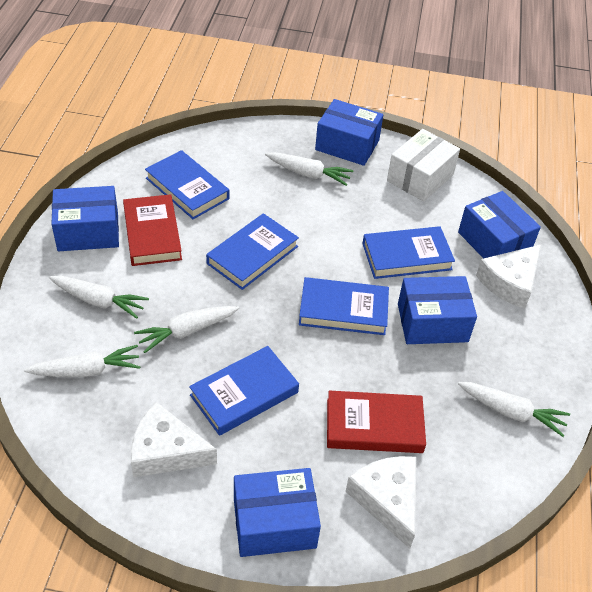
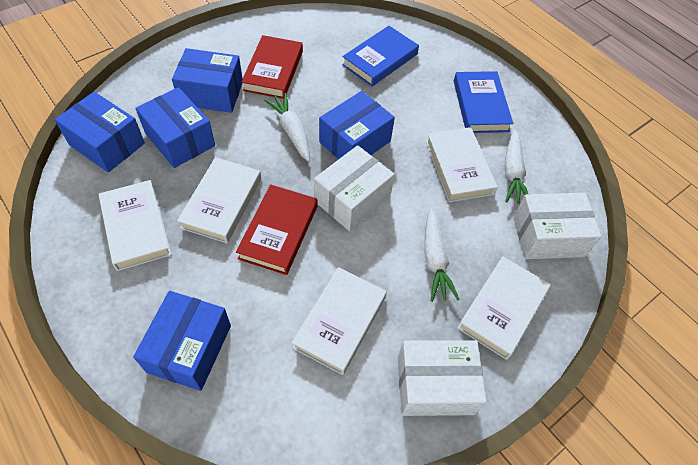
blue book: [145,150,229,219] [189,346,299,436] [206,213,299,290] [299,277,389,335] [362,226,455,279] = 5 -> [342,26,419,86] [454,71,513,133] = 2
white book: none = 0 -> [99,180,172,271] [177,157,261,243] [292,267,387,375] [426,127,498,202] [457,256,551,360] = 5
white box: [387,129,460,202] = 1 -> [314,145,395,231] [398,340,487,416] [513,193,602,259] = 3
white carrot: [24,345,140,377] [49,276,149,319] [134,306,239,353] [265,152,353,186] [458,382,570,437] = 5 -> [264,93,310,162] [424,208,460,302] [505,129,528,204] = 3
white cheese: [131,402,217,477] [346,456,416,549] [476,245,541,309] = 3 -> none = 0

